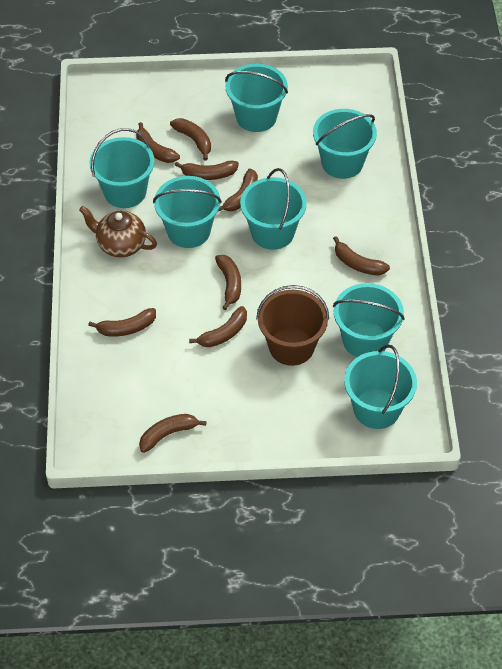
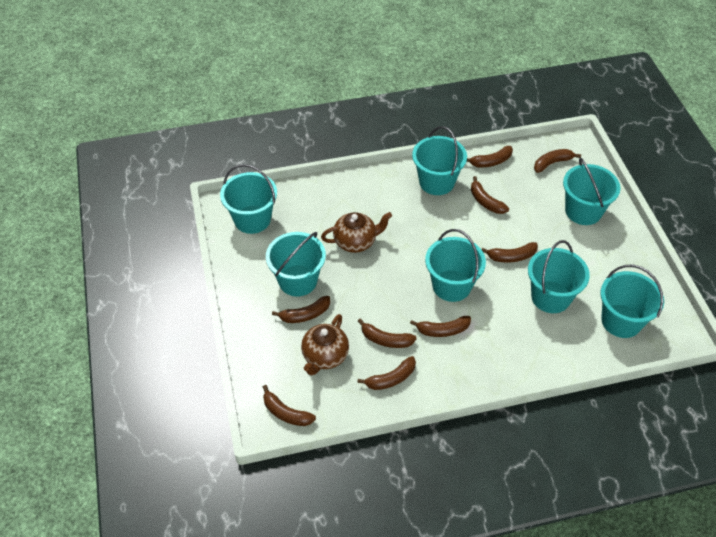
brown bucket: [256,285,329,366] = 1 -> none = 0
brown teapot: [79,206,157,257] = 1 -> [301,314,349,375] [321,212,392,253] = 2

